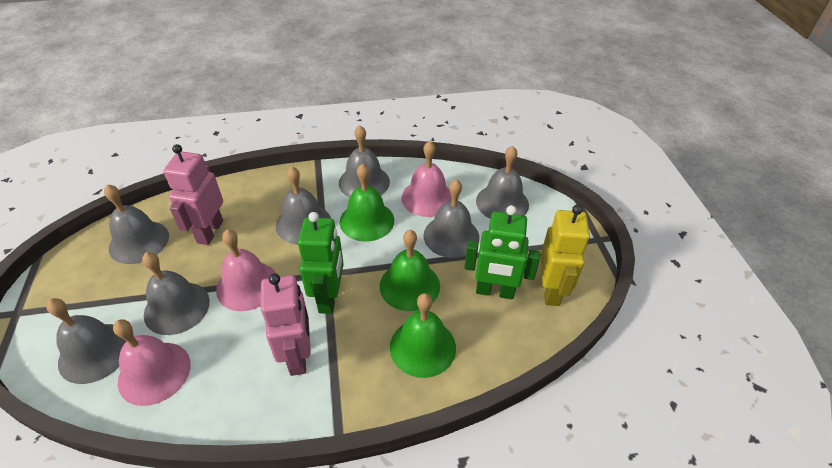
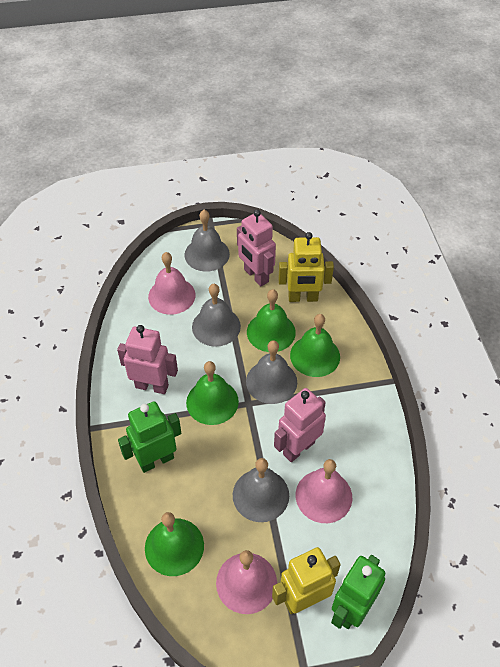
green bell: [340,164,394,241] [380,230,440,311] [390,293,456,378] = 3 -> [145,512,204,576] [186,361,239,425] [247,289,296,352] [290,314,340,377] = 4
grey bell: [46,298,126,384] [104,184,169,264] [142,252,210,335] [276,166,331,244] [339,125,390,198] [423,179,479,258] [476,146,529,219] = 7 -> [185,210,230,272] [192,284,241,347] [233,458,289,522] [246,340,297,404] = 4
pink robot: [163,144,223,245] [261,273,311,376] = 2 -> [117,325,178,394] [237,209,276,286] [274,388,326,462] = 3
yellow robot: [540,205,590,306] = 1 -> [272,547,341,614] [278,232,334,302] = 2

